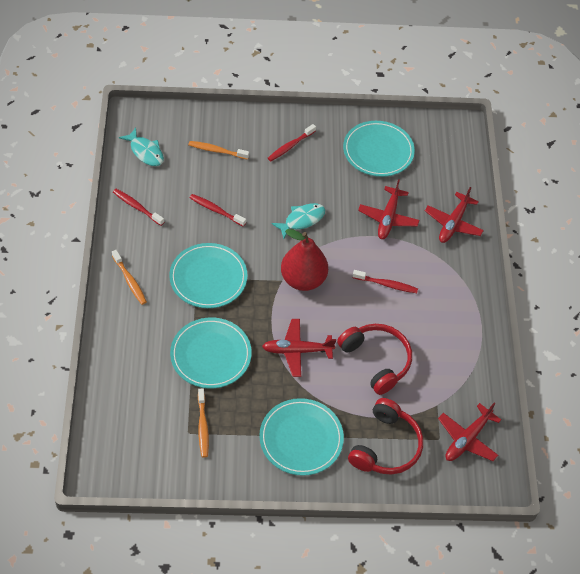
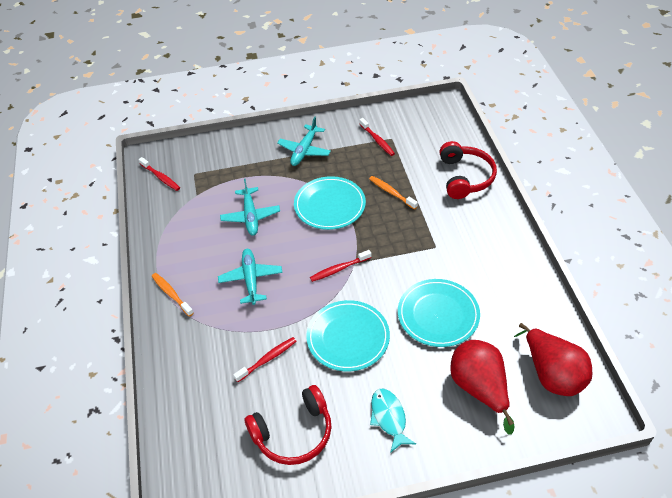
orange toothbrush: [112,250,147,305] [188,141,249,160] [198,389,209,457] = 3 -> [152,273,194,317] [369,176,418,210] = 2
red pear: [281,229,328,291] = 1 -> [450,340,515,435] [514,323,592,396] = 2
red plane: [262,319,336,377] [358,179,420,239] [425,187,484,243] [438,403,501,461] = 4 -> none = 0
turquoise fish: [119,128,164,166] [271,203,325,239] = 2 -> [370,389,416,453] = 1
turquoise plane: none = 0 -> [218,249,283,305] [220,179,280,236] [277,117,331,166] = 3
turquoise plate: [169,243,247,308] [170,318,252,388] [259,398,344,476] [343,121,415,177] = 4 -> [294,176,366,230] [306,300,390,371] [398,279,480,347] = 3

